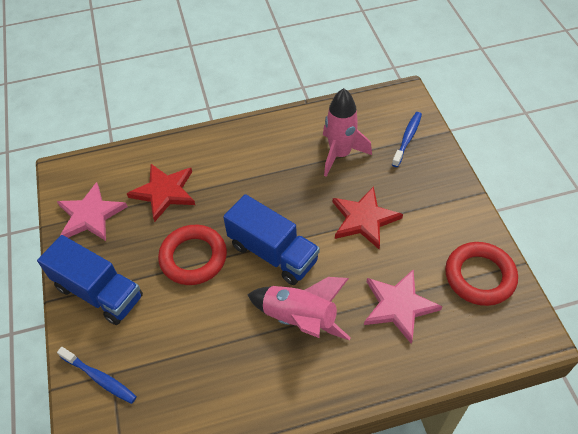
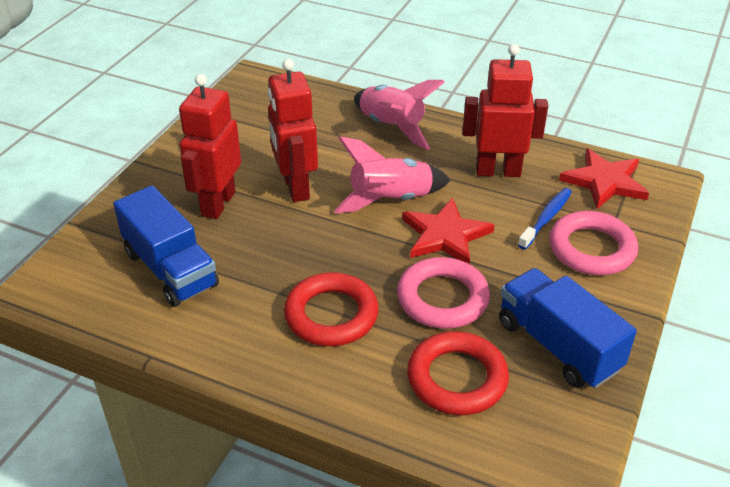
blue toothbrush: [57,347,137,404] [392,112,422,167] = 2 -> [518,188,572,250] = 1
pink ring: none = 0 -> [397,257,490,329] [549,211,638,275] = 2
pink star: [57,182,128,241] [364,269,443,344] = 2 -> none = 0
red robot: none = 0 -> [179,74,241,219] [268,59,318,202] [463,44,548,177] = 3

